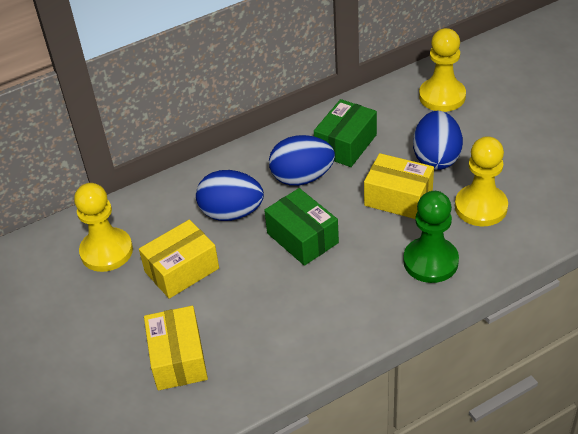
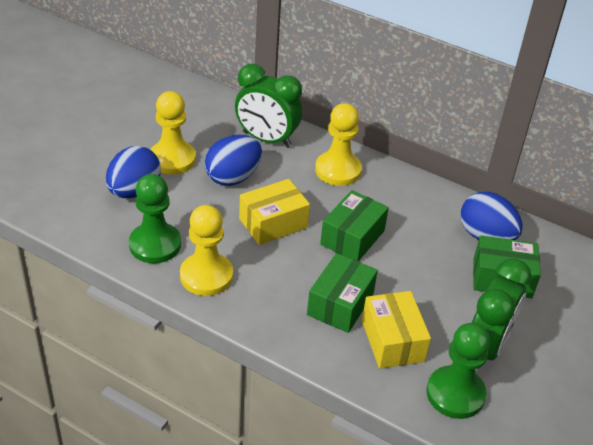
green box: [264,188,339,266] [314,99,377,167] = 2 -> [307,253,378,333] [320,190,389,261] [473,235,541,298] = 3
green clock: none = 0 -> [235,64,302,148] [472,258,532,369] = 2
green pawn: [403,191,459,283] = 1 -> [129,174,181,263] [426,323,490,419] = 2
yellow box: [139,220,219,299] [144,306,208,390] [364,153,434,219] = 3 -> [239,179,310,245] [362,291,431,369] = 2

